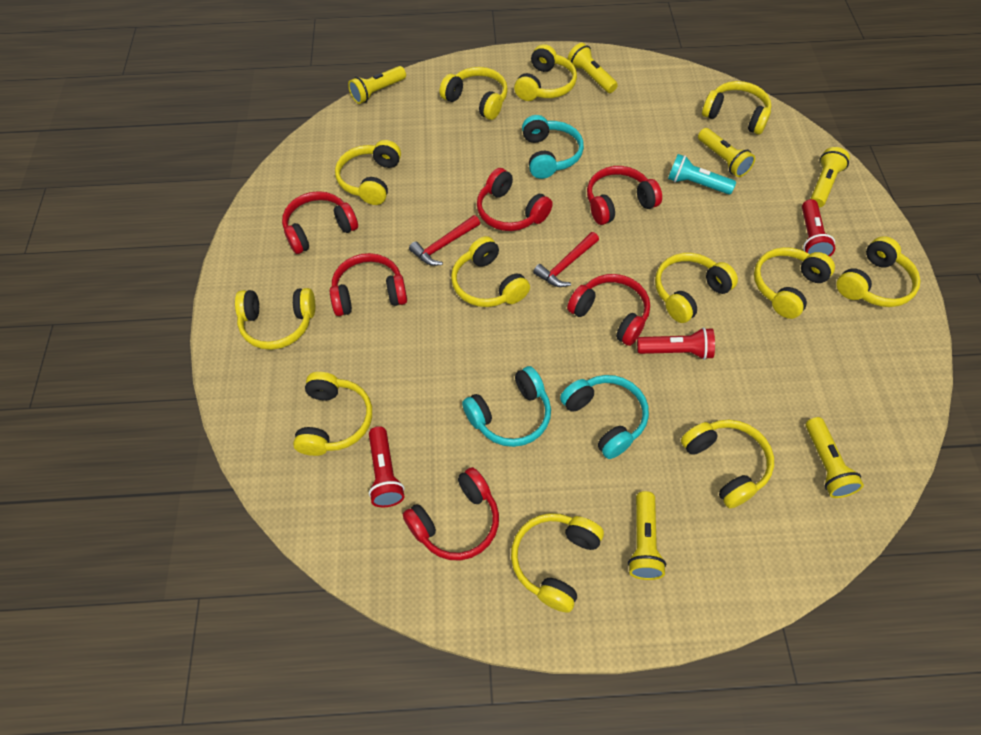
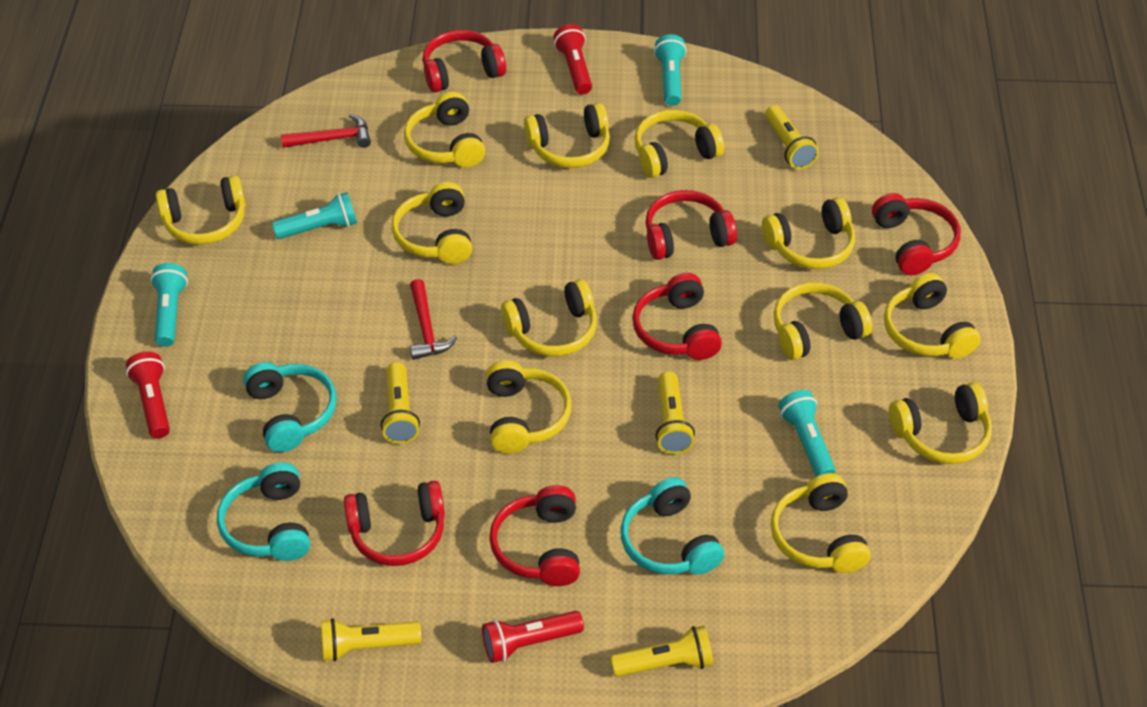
turquoise flashlight: [668,154,736,195] = 1 -> [150,263,188,347] [272,192,357,239] [654,34,687,106] [778,390,835,477] = 4
yellow flashlight: [348,66,406,104] [568,43,618,93] [628,491,666,580] [698,128,755,177] [806,417,864,498] [810,147,850,208] = 6 -> [321,618,421,662] [381,362,420,444] [610,626,713,677] [655,371,695,454] [765,105,819,169] = 5

